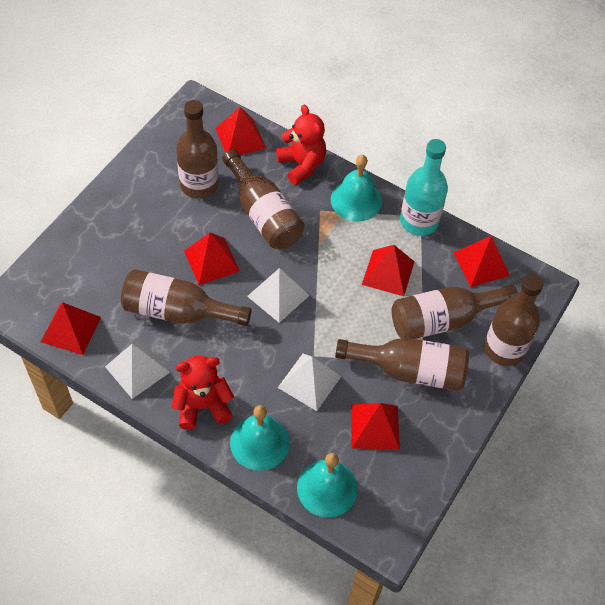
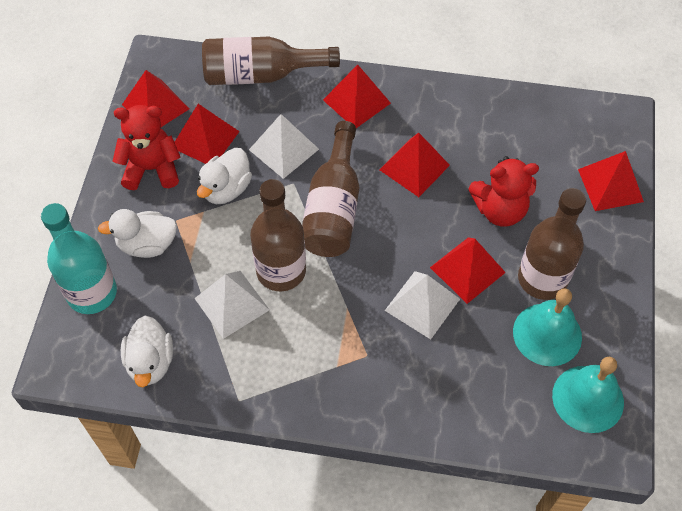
brown bottle: [121,269,252,326] [176,100,219,199] [222,149,304,249] [335,338,469,391] [392,285,518,339] [484,274,544,366] = 6 -> [202,37,340,85] [250,179,306,291] [302,121,359,257] [518,188,586,300] = 4
turquoise bell: [230,405,290,471] [297,453,358,518] [331,155,382,222] = 3 -> [513,288,582,366] [552,356,624,433] = 2
white duck: none = 0 -> [98,209,177,258] [121,315,173,388] [197,148,252,204] = 3

